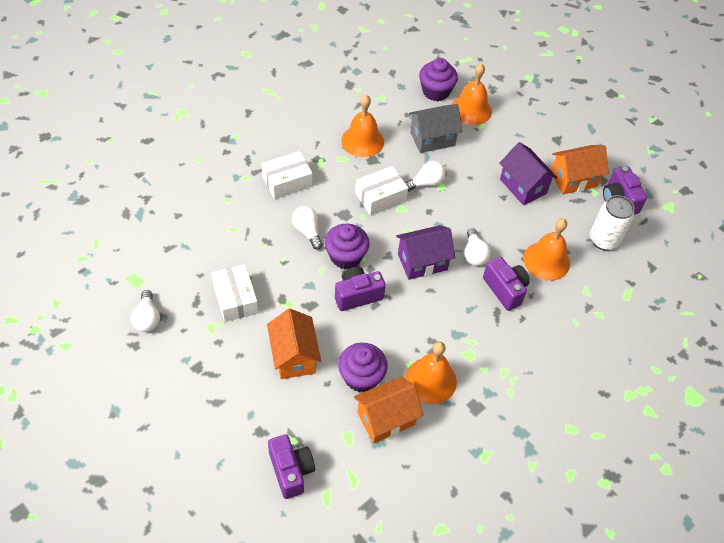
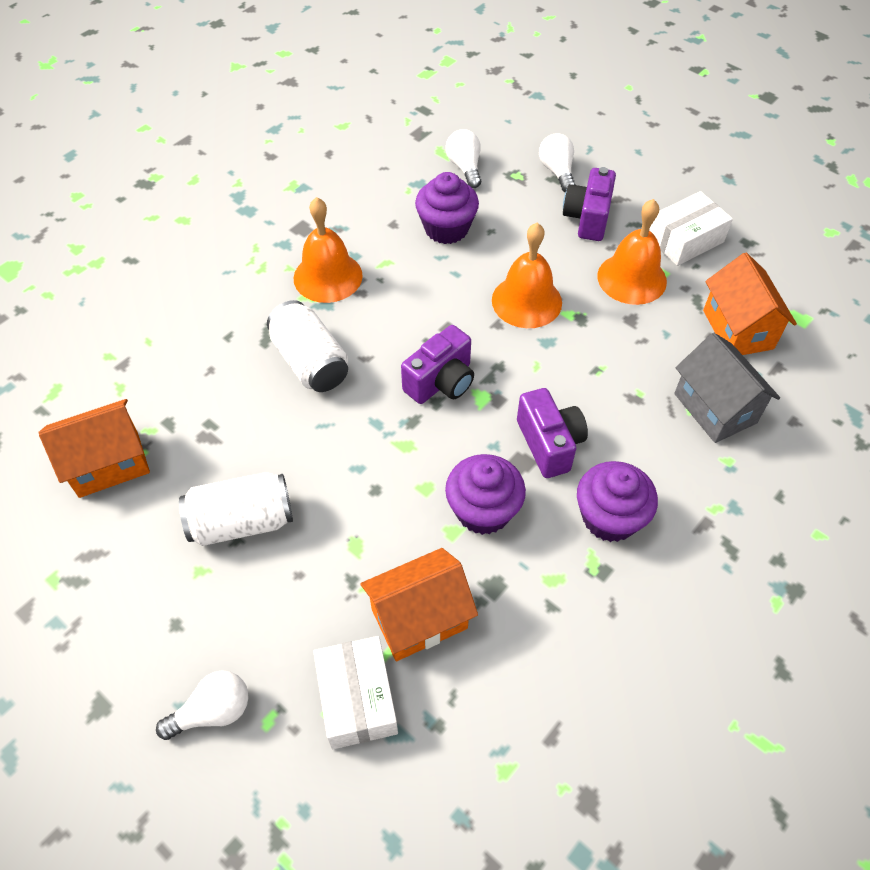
orange bell: [341,95,384,157] [405,342,457,404] [451,63,492,125] [523,218,570,281] = 4 -> [294,197,363,303] [492,223,562,328] [597,199,667,305] = 3
purple camera: [268,434,315,499] [335,267,386,311] [483,257,530,311] [603,166,647,215] = 4 -> [401,325,474,404] [517,388,588,478] [563,167,616,241] = 3
purple house: [396,225,455,280] [499,142,558,205] = 2 -> none = 0
white box: [211,264,258,322] [262,151,313,199] [355,166,408,215] = 3 -> [313,636,398,749] [649,191,733,266] = 2
white can: [590,195,635,251] = 1 -> [179,472,293,546] [267,300,348,392] = 2
white light bulb: [131,290,160,332] [292,206,323,250] [405,161,446,191] [464,228,491,266] = 4 -> [156,670,248,740] [446,129,481,188] [539,133,576,192] = 3

